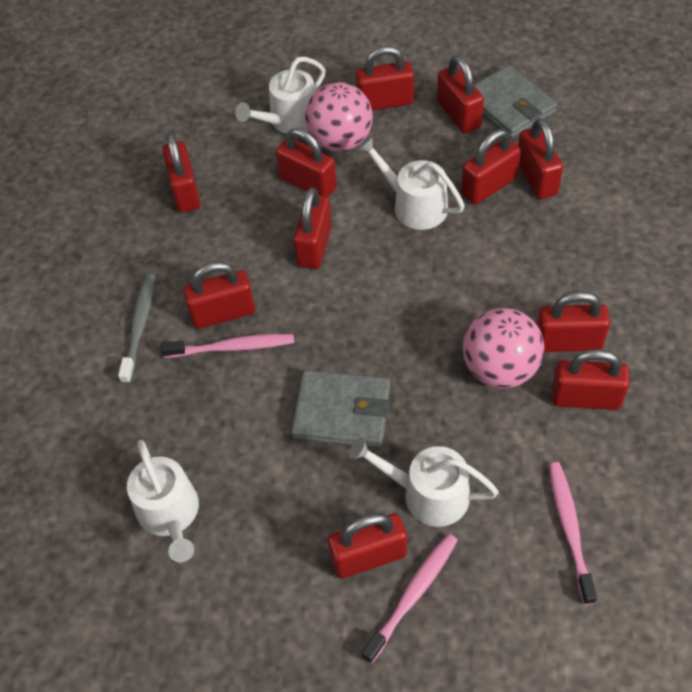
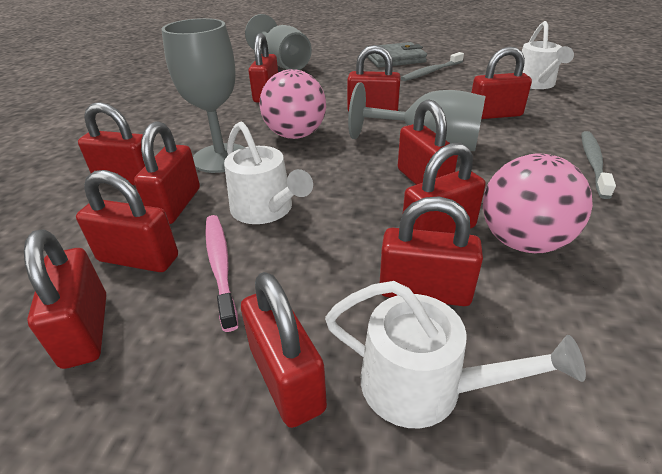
grey goblet: none = 0 -> [161,18,244,173] [245,14,312,70] [348,82,486,151] = 3
grey toothbrush: [118,274,155,384] = 1 -> [401,52,464,81] [581,131,616,199] = 2
grey wallet: [291,370,391,448] [474,65,557,138] = 2 -> [365,42,427,67] = 1
pink toothbrush: [161,334,294,358] [362,534,458,664] [549,462,597,605] = 3 -> [205,215,238,332] = 1
white watering can: [127,440,199,562] [235,57,326,134] [349,437,499,527] [357,136,465,230] = 4 -> [224,122,313,224] [325,281,586,428] [522,21,574,89] = 3

